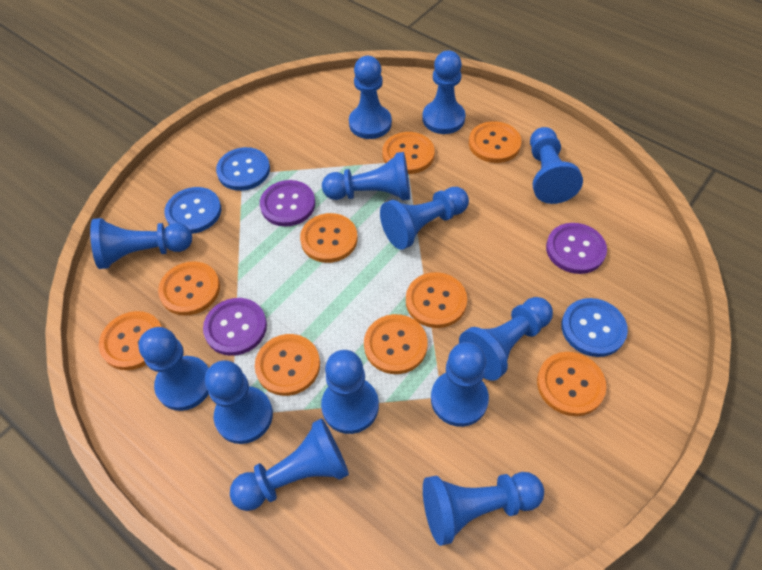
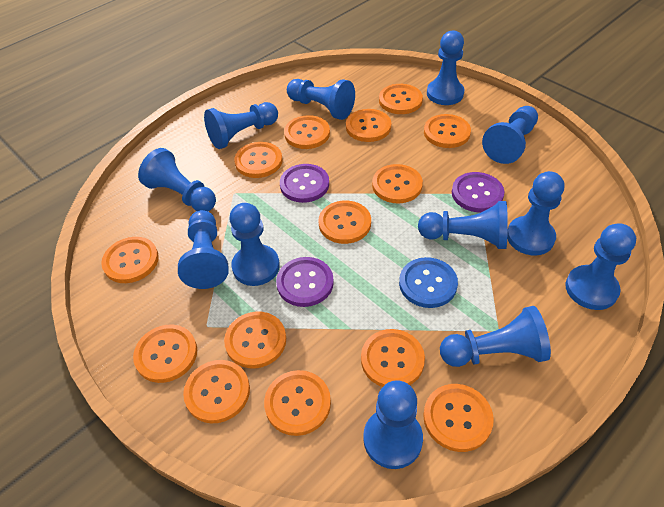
blue button: [164,187,221,234] [216,147,270,191] [561,298,628,357] = 3 -> [399,257,458,308] = 1
blue pawn: [90,218,192,269] [138,327,209,411] [205,360,273,444] [230,418,349,511] [321,350,379,434] [322,152,410,200] [349,56,392,139] [380,187,469,250] [422,50,466,134] [423,472,544,546] [431,342,489,427] [459,297,553,381] [530,127,583,204] = 13 -> [138,148,216,211] [178,210,229,289] [204,102,278,149] [229,203,280,286] [287,79,355,120] [363,380,423,469] [418,201,508,249] [427,30,465,105] [440,306,551,367] [482,106,538,164] [507,171,564,255] [565,223,636,310] = 12
orange button: [99,311,162,370] [158,261,220,316] [255,334,320,396] [300,213,358,263] [364,314,428,374] [382,132,435,174] [406,272,467,328] [469,121,521,163] [537,352,606,416] = 9 -> [101,237,159,283] [133,324,197,383] [183,360,250,423] [224,312,286,368] [234,142,282,178] [264,370,331,436] [284,115,330,149] [318,201,371,244] [346,109,391,142] [361,329,425,387] [372,164,423,203] [379,84,423,114] [423,384,494,452] [424,114,471,148] = 14

